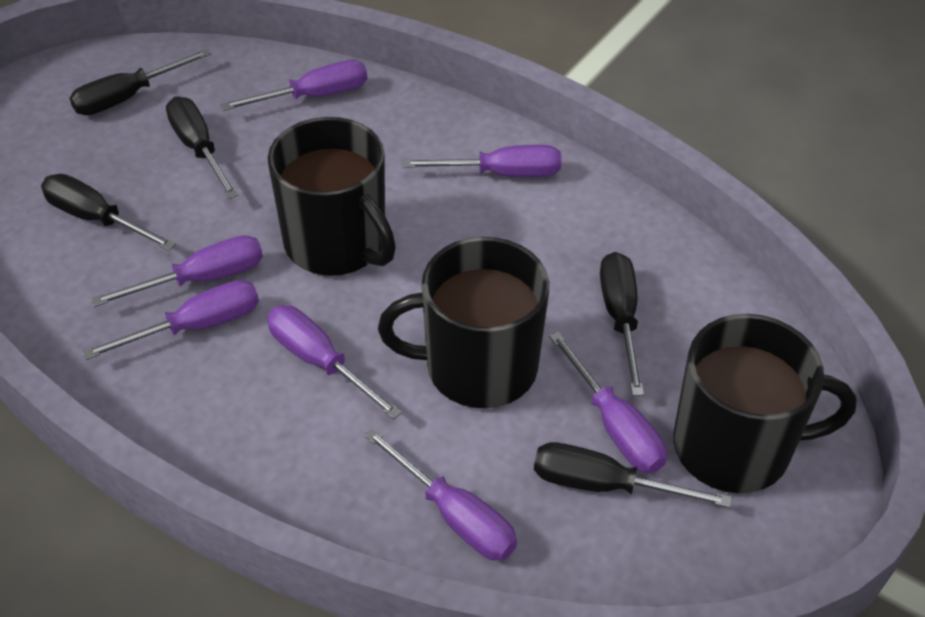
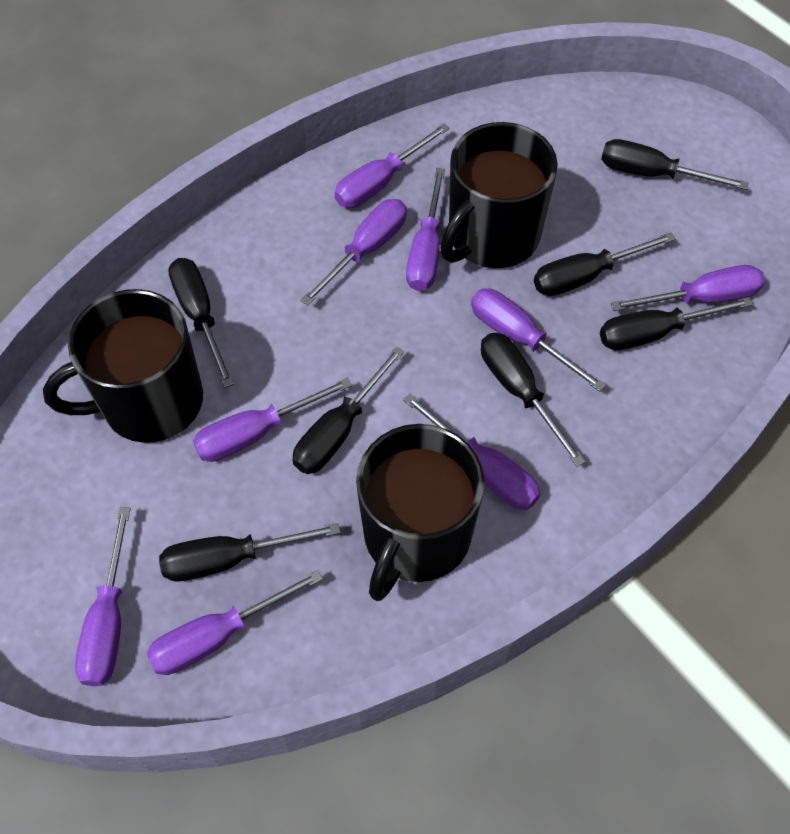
black screwdriver: [41,174,176,251] [70,49,211,115] [166,97,238,199] [534,442,732,508] [600,252,644,396] = 5 -> [159,523,340,581] [168,258,234,388] [293,346,404,474] [481,333,585,467] [534,232,676,296] [600,297,753,350] [601,139,748,190] = 7
purple screwdriver: [82,280,259,360] [91,235,263,307] [221,60,367,111] [267,305,402,420] [364,428,517,560] [402,145,562,177] [549,332,667,473] = 7 -> [75,507,131,686] [146,570,323,675] [193,378,352,462] [301,199,407,305] [335,123,450,208] [403,393,541,510] [406,168,445,291] [471,289,606,392] [611,265,765,311] = 9

